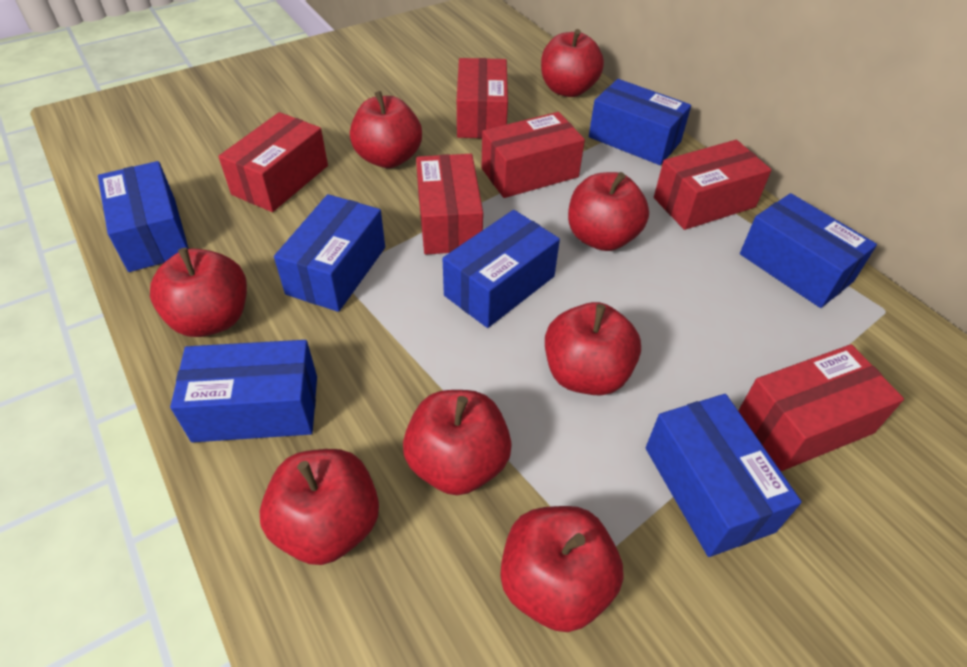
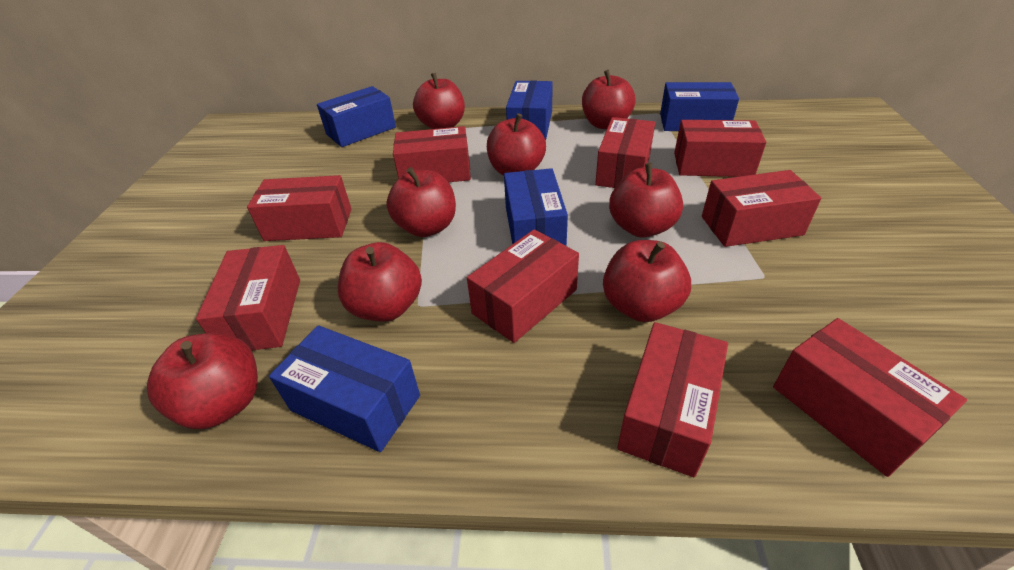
blue box: [98,161,189,272] [170,340,317,442] [274,194,385,312] [443,210,560,328] [589,79,691,165] [646,394,802,557] [740,193,877,308] = 7 -> [269,325,420,452] [317,86,396,147] [504,168,568,246] [506,81,553,140] [660,82,739,131] = 5
red box: [218,112,328,212] [416,154,483,255] [457,58,508,138] [481,112,585,198] [654,140,771,230] [738,344,904,471] = 6 -> [196,245,300,351] [247,175,352,241] [393,126,471,182] [467,230,579,343] [595,117,655,188] [617,322,728,477] [674,120,766,177] [702,170,821,247] [773,318,967,477] = 9

